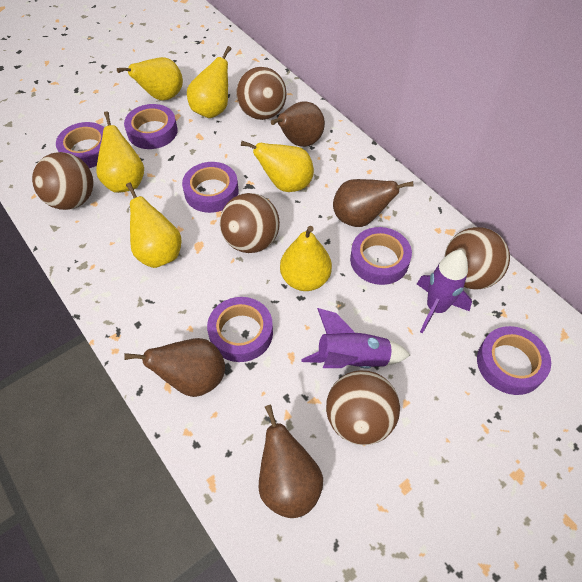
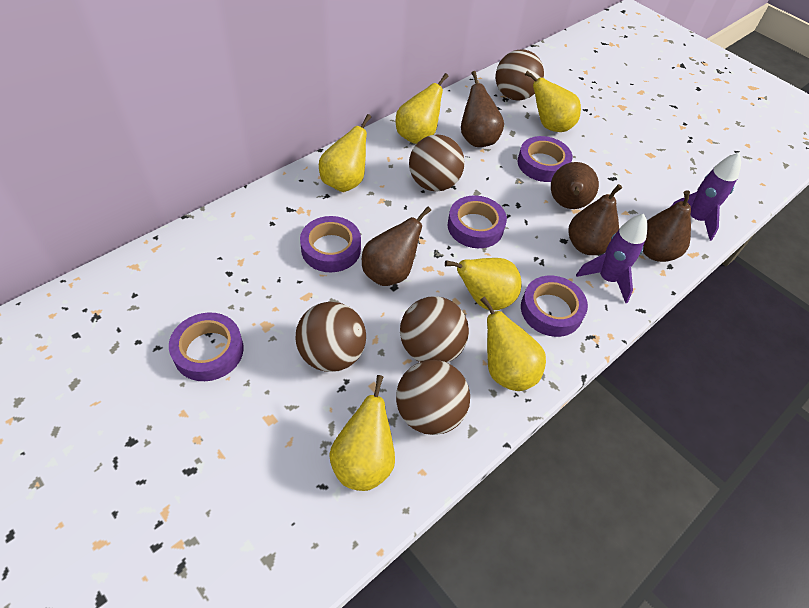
brown pear: [125,338,225,397] [259,404,323,518] [271,101,325,147] [333,179,413,227] = 4 -> [362,206,431,286] [461,71,504,147] [551,162,599,209] [568,184,622,255] [643,190,691,262] = 5
purple tape: [56,122,104,168] [124,104,178,149] [182,162,239,213] [207,297,273,362] [350,227,412,285] [477,326,551,395] = 6 -> [169,312,244,381] [300,216,361,272] [448,195,507,248] [518,136,573,182] [521,275,588,337] = 5

